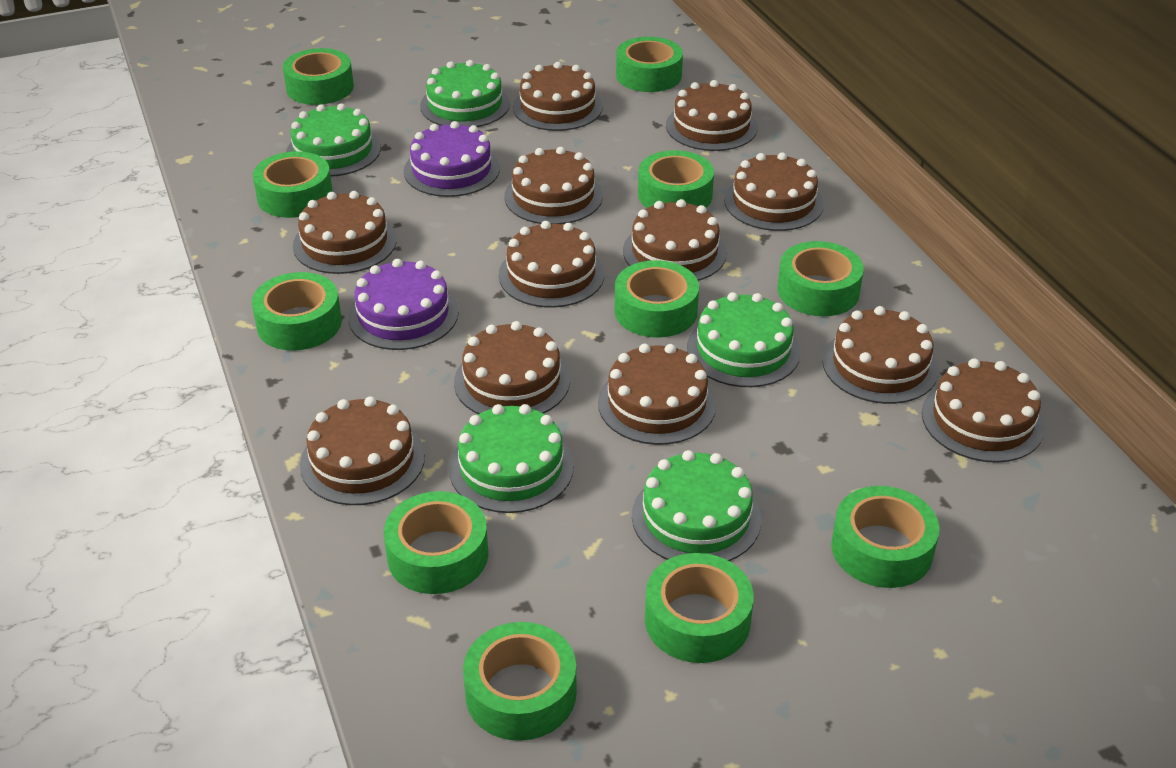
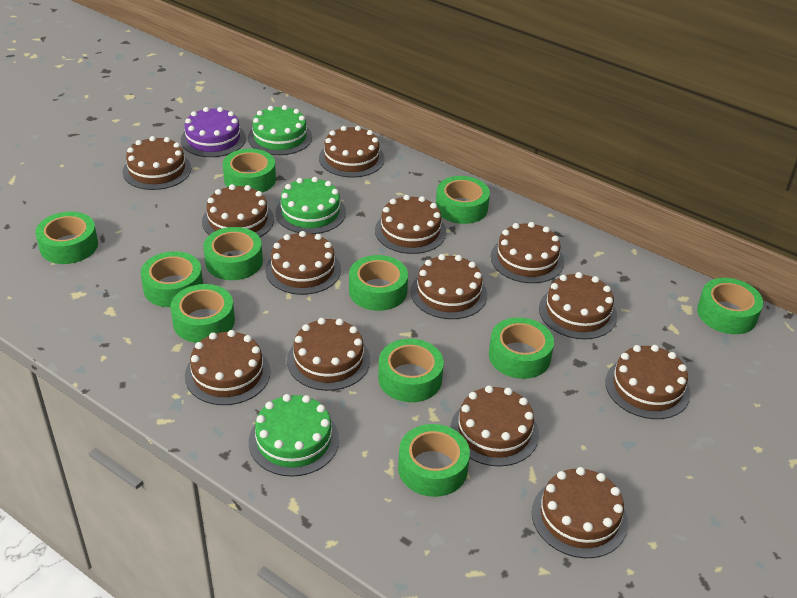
brown cake: [293,191,397,274] [300,396,425,505] [454,321,570,414] [499,221,604,308] [504,147,603,224] [513,62,603,131] [598,344,717,445] [623,199,727,281] [666,80,758,151] [724,152,824,231] [822,306,939,404] [922,358,1045,463] = 12 -> [123,136,191,190] [185,330,271,405] [202,184,274,237] [265,231,341,295] [287,318,370,391] [319,126,385,177] [375,195,446,254] [411,254,487,319] [451,385,539,467] [491,222,564,283] [532,467,628,558] [539,272,617,339] [605,345,691,419] = 13
green cake: [286,103,381,177] [420,60,510,127] [449,404,574,513] [632,450,761,561] [687,292,801,387] = 5 -> [248,105,312,155] [249,394,339,477] [275,177,346,234] = 3
purple cake: [348,259,459,350] [404,121,500,197] = 2 -> [181,107,246,157] = 1

